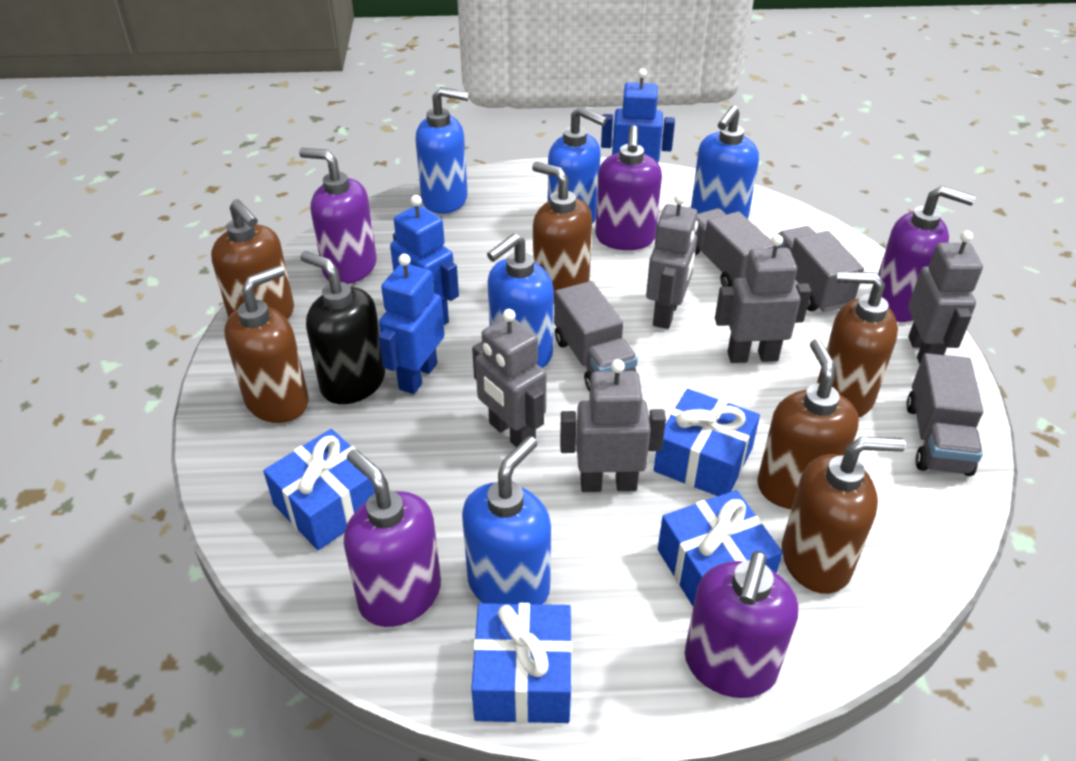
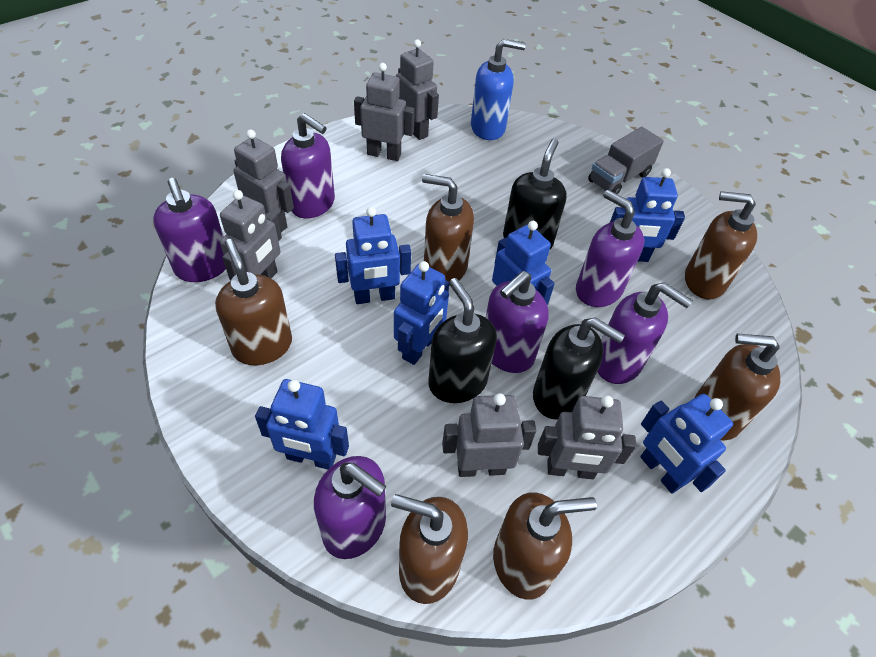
black soap dispenser: [300,251,385,404] = 1 -> [428,278,497,403] [503,139,567,249] [533,317,625,420] = 3
blue gift: [263,429,375,550] [471,603,572,723] [654,389,760,496] [658,490,783,606] = 4 -> none = 0
blue robot: [379,254,445,394] [390,195,459,325] [601,68,675,162] = 3 -> [255,379,349,470] [335,207,411,304] [394,261,449,365] [492,221,555,305] [610,168,685,262] [640,394,733,494] = 6
blue soap dispenser: [415,87,469,214] [462,436,551,604] [487,233,554,368] [548,106,607,224] [691,106,759,219] = 5 -> [471,39,526,140] = 1
grey robot: [472,309,546,447] [560,359,666,492] [646,193,698,329] [715,234,811,363] [908,231,983,364] = 5 -> [220,190,282,280] [233,129,294,232] [354,63,415,161] [396,39,439,140] [442,393,536,477] [538,395,636,479] = 6
grey truck: [554,281,638,391] [695,208,774,287] [777,226,864,312] [906,353,983,476] = 4 -> [588,127,664,194] = 1
purple soap dispenser: [299,148,377,284] [344,449,441,627] [595,125,662,250] [685,551,798,698] [878,185,975,322] = 5 -> [153,178,226,282] [281,113,335,218] [314,456,386,559] [485,271,549,373] [576,190,644,307] [597,282,693,384] = 6

